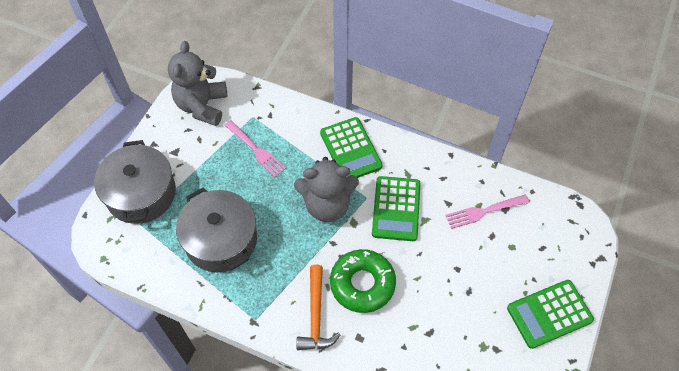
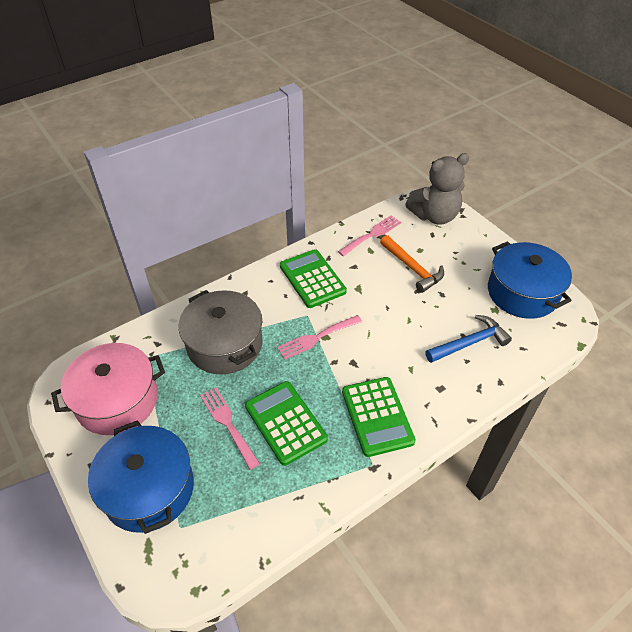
blue hammer: none = 0 -> [426,315,512,363] = 1
blue pot: none = 0 -> [88,420,194,534] [488,241,572,319] = 2
green donut: [330,249,396,313] = 1 -> none = 0
grey pot: [94,140,176,224] [176,187,257,272] = 2 -> [178,290,263,374] = 1
grey teddy bear: [168,41,227,126] [294,157,359,222] = 2 -> [405,153,469,225] = 1
pink fork: [224,120,286,177] [445,195,529,229] = 2 -> [200,387,260,470] [277,315,362,360] [338,215,401,256] = 3
pink pot: none = 0 -> [51,343,165,435] = 1

